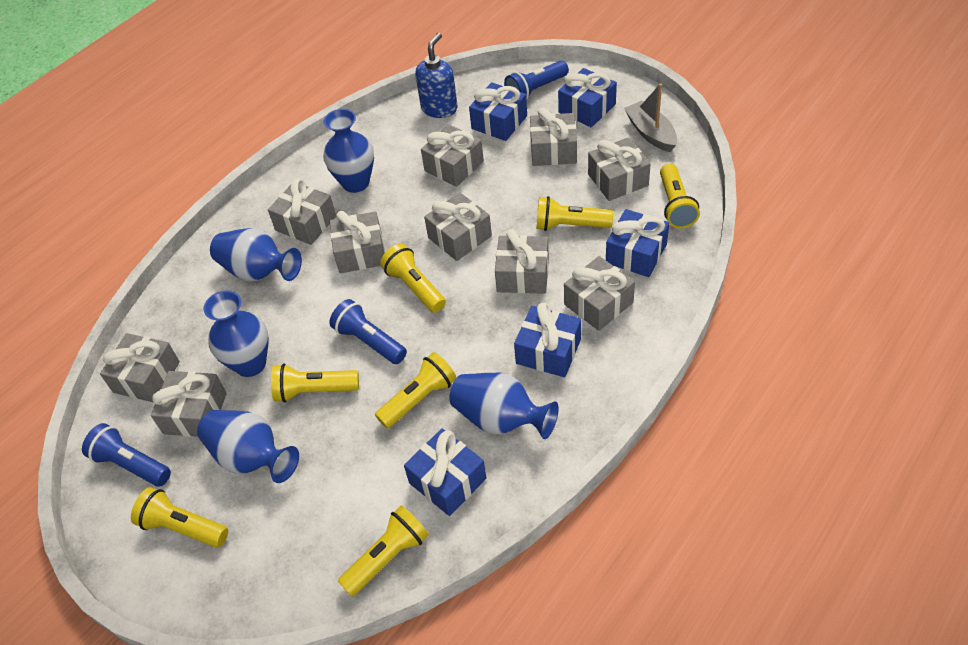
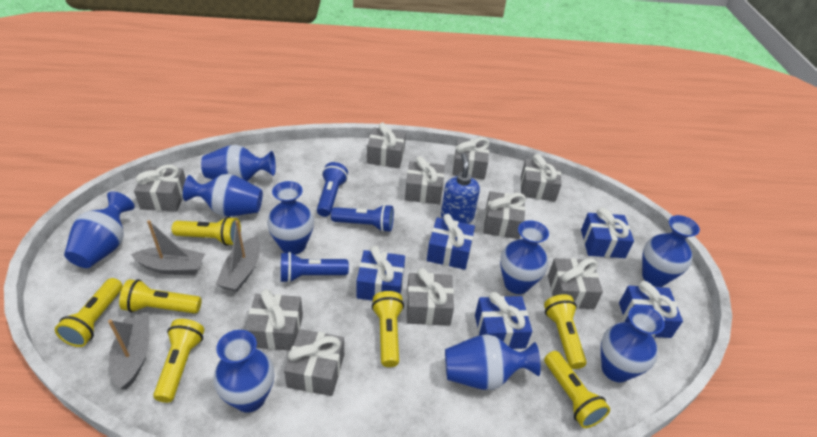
blue vase: [197,410,299,483] [203,291,269,377] [210,228,302,282] [323,109,374,193] [449,373,559,439] = 5 -> [64,191,135,268] [183,174,263,216] [201,145,276,181] [213,330,274,412] [267,181,314,255] [445,334,541,390] [500,220,549,294] [601,305,665,383] [642,215,700,287] = 9
grey boat: [624,83,677,152] = 1 -> [108,316,149,390] [131,220,205,275] [216,220,260,292] = 3

